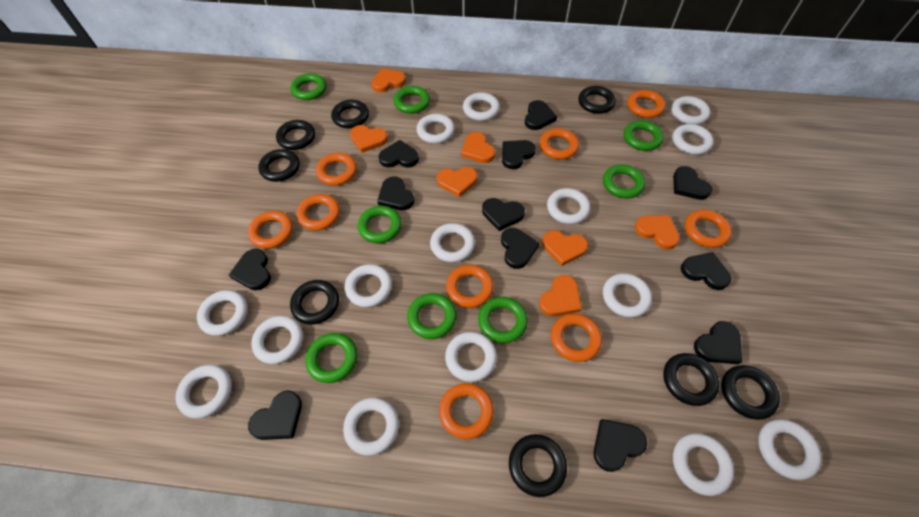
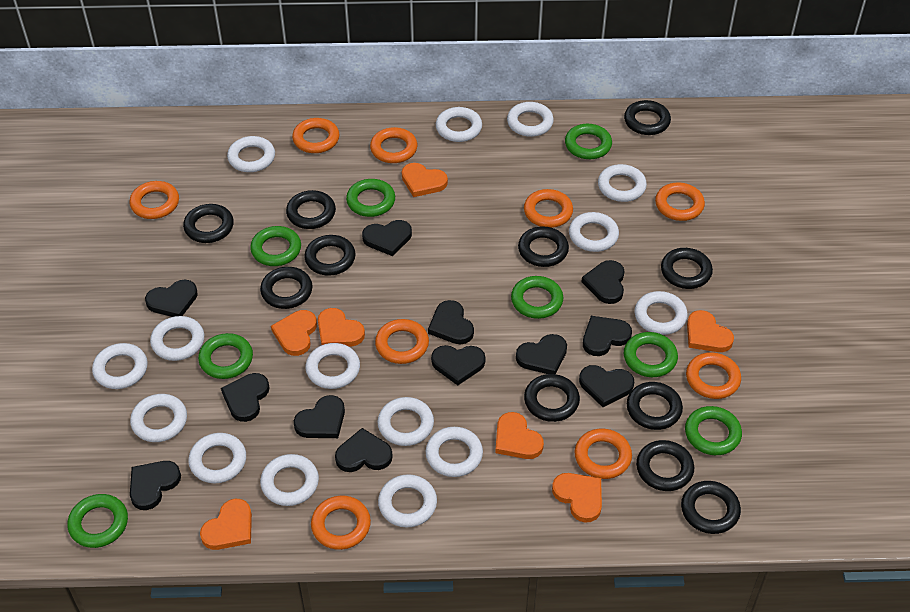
black ring: [258,149,300,182] [276,120,315,150] [290,280,339,325] [331,100,369,128] [509,434,567,497] [578,86,616,114] [663,353,719,406] [721,365,780,420] = 8 -> [183,204,234,243] [260,267,312,309] [286,190,336,229] [304,235,356,276] [518,226,569,267] [524,374,580,422] [624,100,671,135] [627,382,683,430] [636,440,694,491] [661,248,713,289] [681,481,741,534] = 11

